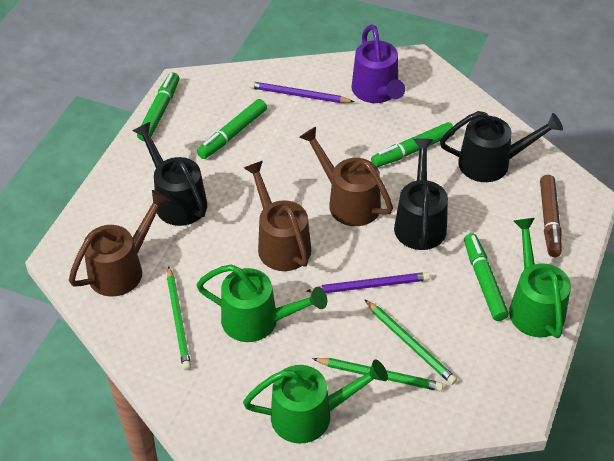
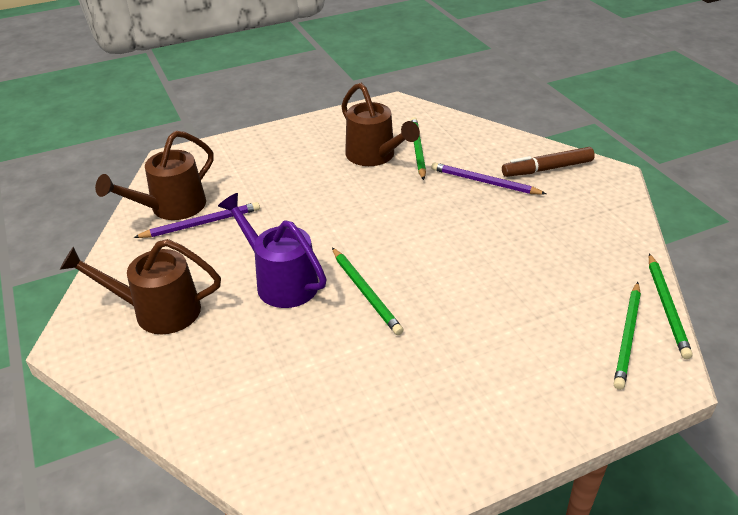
black watering can: [133,122,207,226] [394,138,448,250] [440,111,563,182] = 3 -> none = 0
green marker: [137,73,179,141] [197,99,267,159] [371,122,455,168] [464,233,509,321] = 4 -> none = 0
green pencil: [167,266,191,370] [312,358,443,391] [364,299,457,385] = 3 -> [332,248,404,335] [410,117,426,180] [614,282,641,390] [649,253,693,359] = 4
green watering can: [197,265,327,342] [243,359,388,443] [509,218,571,338] = 3 -> none = 0

